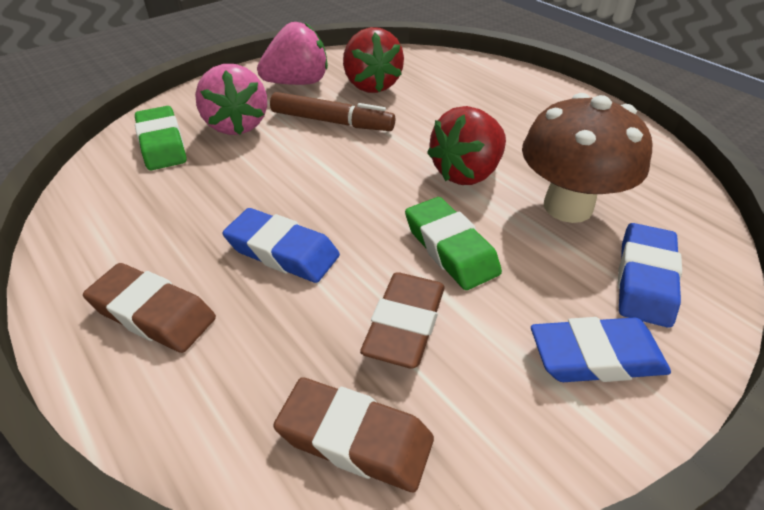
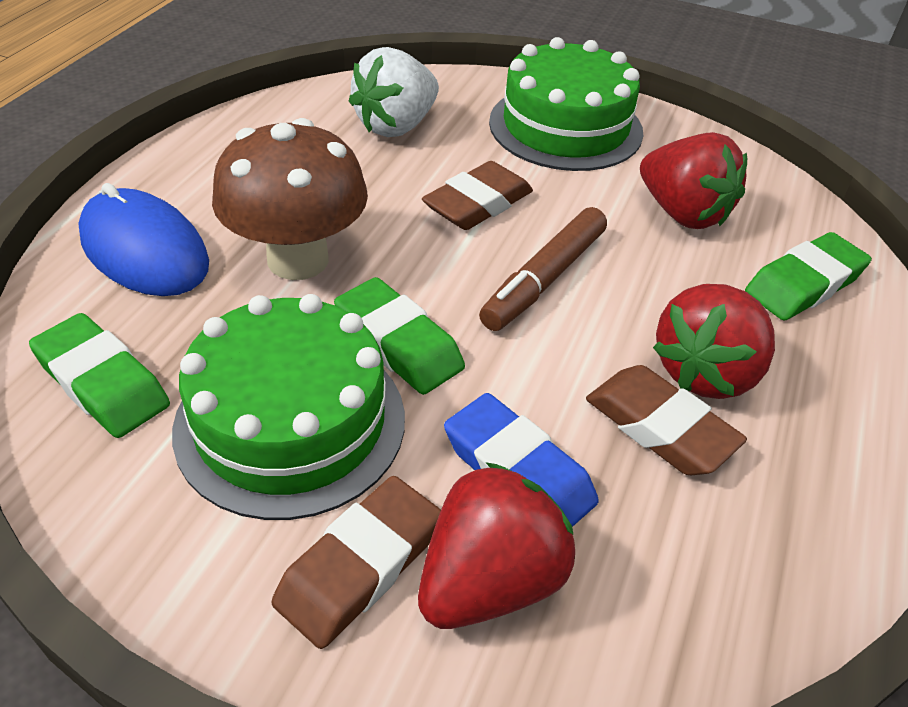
blue eraser: [222,208,340,283] [531,317,671,382] [618,223,682,328] = 3 -> [444,393,599,527] = 1
blue mouse: none = 0 -> [78,183,209,296] = 1
green cake: none = 0 -> [172,294,405,520] [489,37,643,171] = 2
green eraser: [135,106,187,171] [405,197,502,290] = 2 -> [29,313,170,438] [334,277,465,395] [745,232,872,320] = 3
pink strawberry: [195,64,267,135] [257,22,328,85] = 2 -> none = 0
red strawberry: [343,27,404,93] [427,106,506,185] = 2 -> [418,462,575,629] [640,132,747,229] [653,284,775,399] = 3
white strawberry: none = 0 -> [349,47,439,137] = 1

